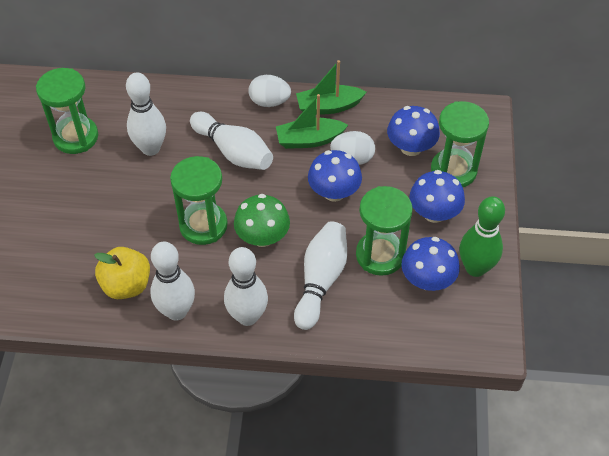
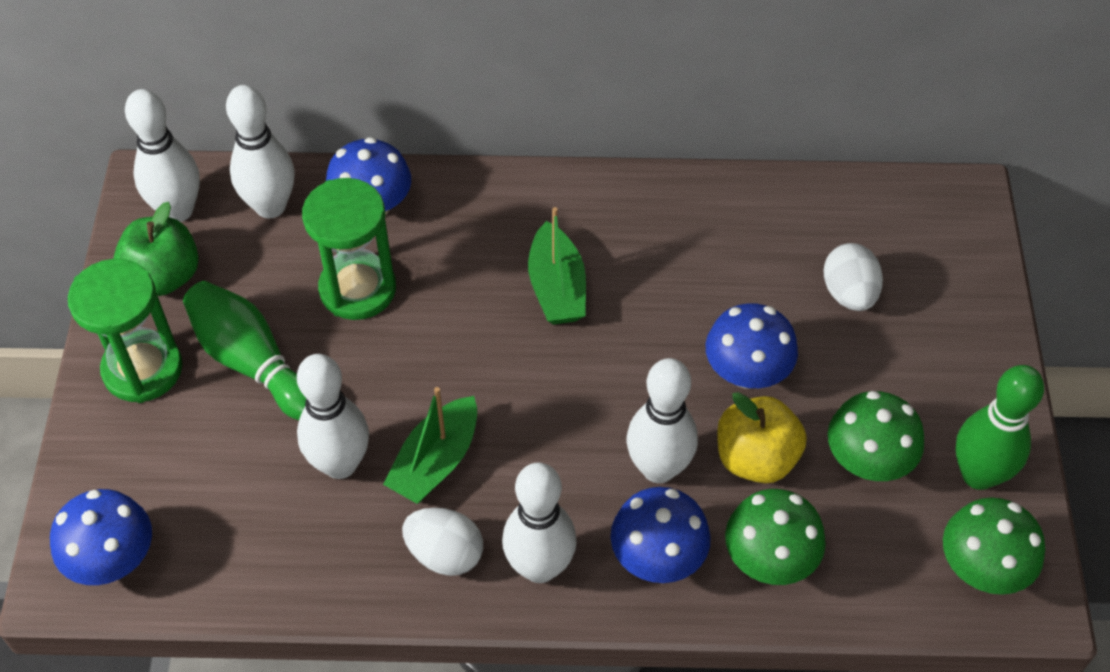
green apple: none = 0 -> [113,202,199,296] = 1
green bowling pin: [459,196,505,277] = 1 -> [183,281,306,420] [955,365,1044,490] = 2
green hourglass: [36,68,98,154] [170,156,228,245] [356,186,413,276] [431,101,489,187] = 4 -> [68,259,183,403] [302,178,396,320] = 2
green mushroom: [234,194,290,247] = 1 -> [725,489,826,585] [828,391,924,481] [943,497,1045,595] = 3

